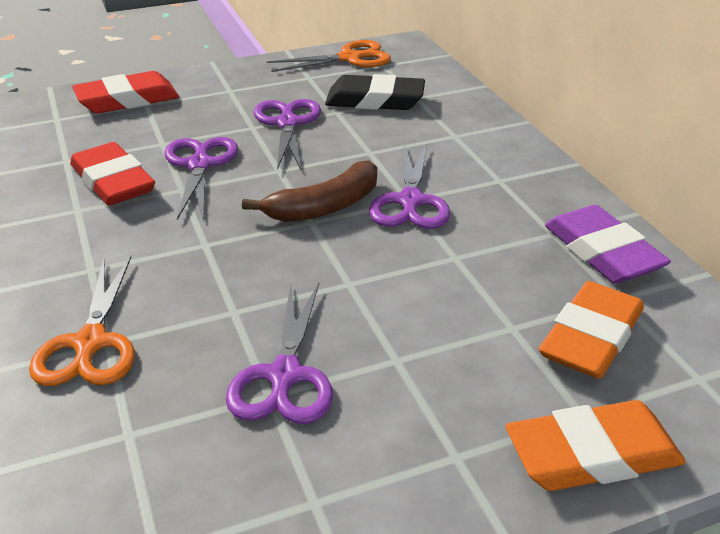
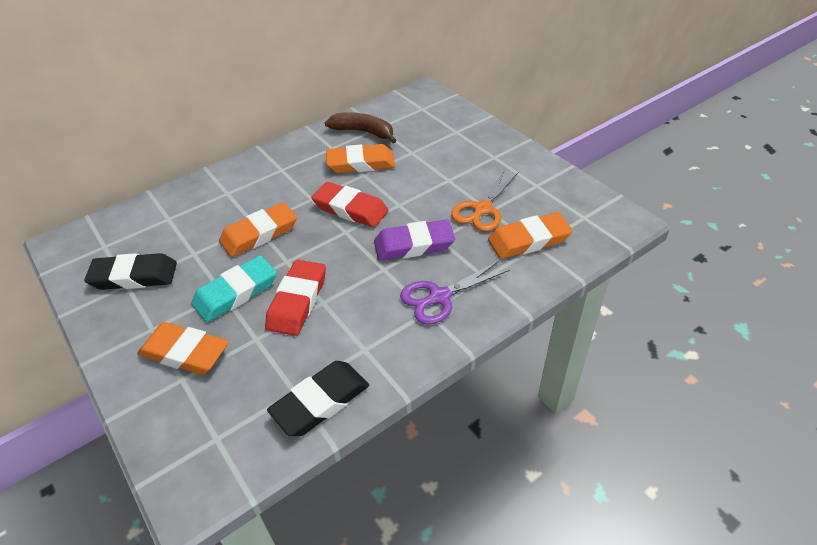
black eraser: [325,74,425,110] = 1 -> [84,253,177,290] [267,361,369,436] = 2
orange eraser: [505,400,686,491] [539,281,644,379] = 2 -> [137,322,229,375] [219,202,297,257] [326,144,395,173] [488,212,573,259] = 4
orange scissors: [29,256,135,386] [267,40,391,72] = 2 -> [451,169,518,231] = 1
purple scissors: [164,137,238,220] [226,283,333,424] [254,99,321,170] [369,145,450,229] = 4 -> [400,260,510,325] = 1
turquoise eraser: none = 0 -> [191,255,277,322] = 1

